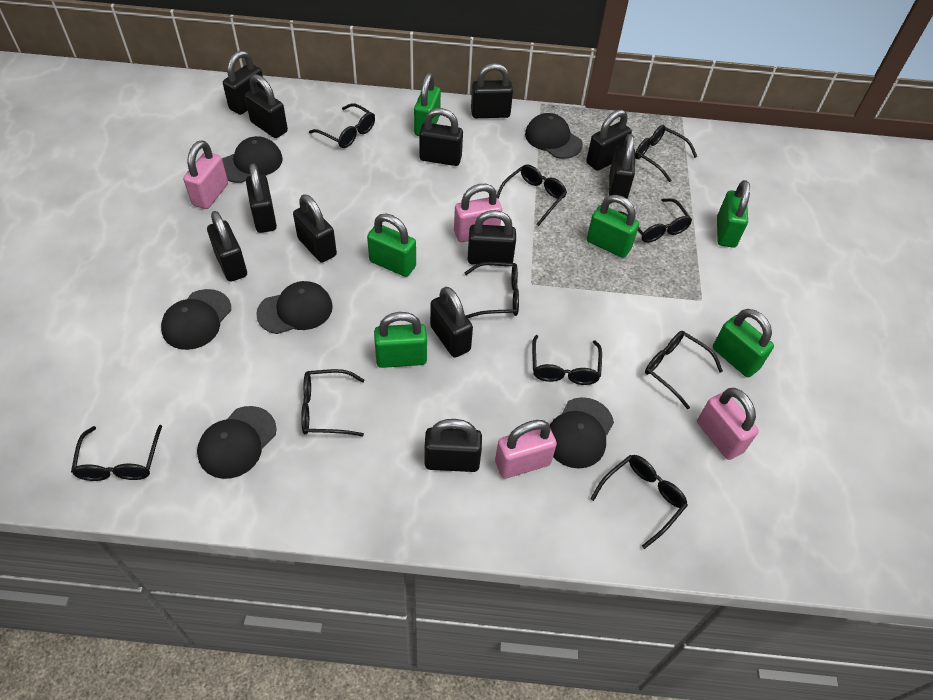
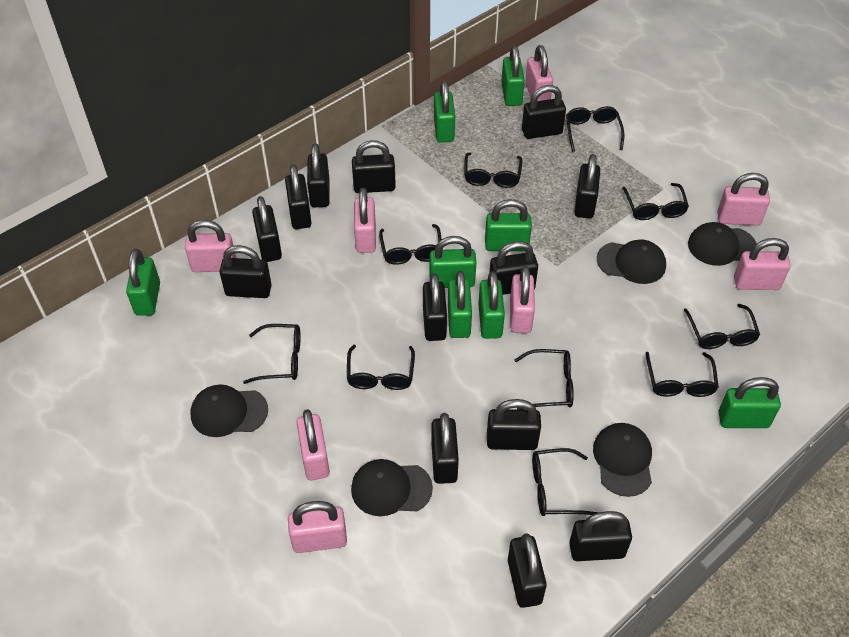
black cap: [161,289,231,350] [197,406,277,479] [222,136,283,183] [256,281,333,334] [525,113,583,159] [550,397,614,468] = 6 -> [191,385,268,437] [351,459,433,516] [593,423,652,497] [597,239,666,284] [688,222,757,266] = 5
black padlock: [207,211,247,282] [223,50,265,115] [245,74,288,138] [246,163,277,233] [293,194,337,263] [419,108,463,166] [425,419,482,472] [430,287,473,358] [468,210,516,266] [471,63,513,118] [586,110,632,171] [609,134,635,199] = 12 -> [219,245,272,298] [252,196,282,262] [285,164,312,229] [307,143,330,207] [352,140,396,193] [423,273,447,341] [431,413,459,484] [487,399,541,450] [490,241,538,295] [508,533,547,608] [522,85,566,139] [569,511,632,561] [574,154,600,219] = 13
green padlock: [367,214,416,277] [374,312,427,368] [414,73,441,136] [587,195,639,258] [713,309,774,377] [717,180,750,248] = 6 -> [126,249,160,316] [429,236,476,288] [434,80,455,142] [448,271,472,338] [478,271,505,339] [485,199,532,251] [501,45,525,106] [718,377,781,428] = 8
pink padlock: [183,140,228,209] [454,184,502,242] [495,420,557,479] [697,388,759,460] = 4 -> [185,220,236,272] [288,501,347,553] [296,409,330,480] [354,188,376,253] [510,266,535,333] [525,45,553,101] [717,173,770,226] [734,238,791,290] = 8

